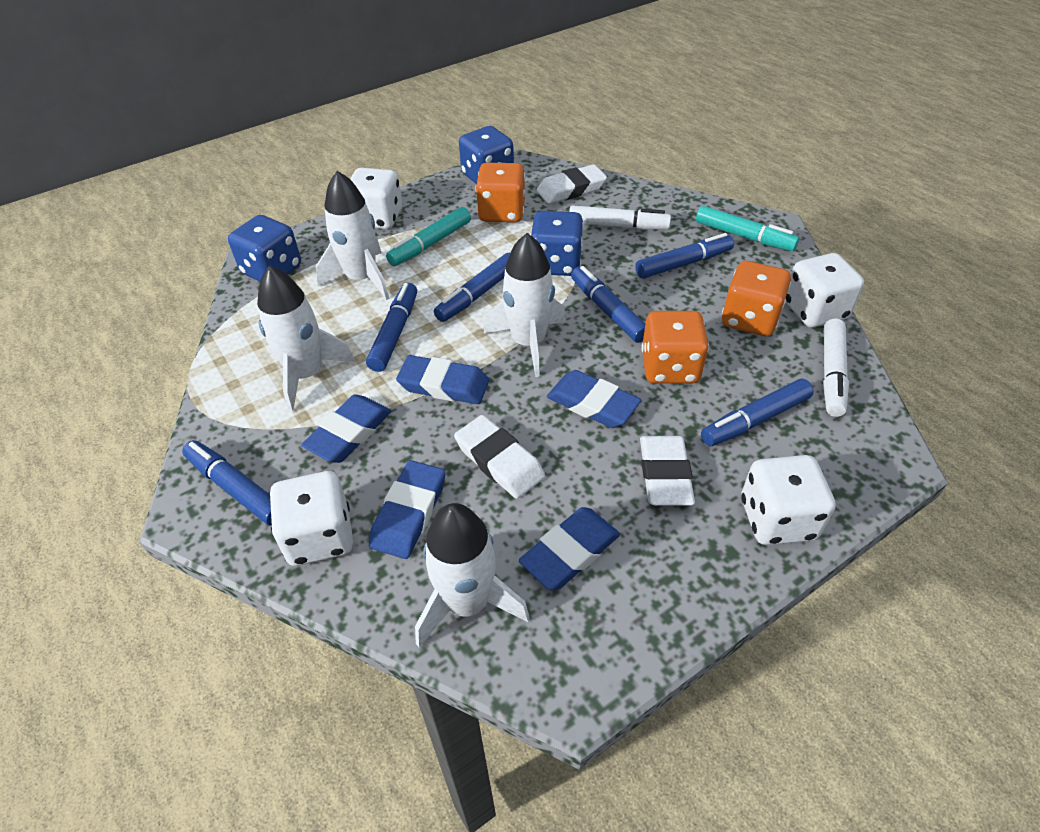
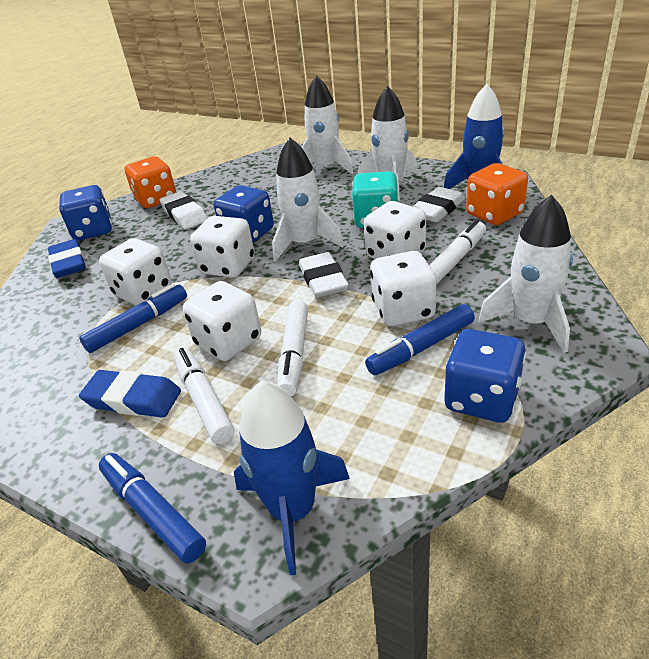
blue eraser: [301,394,391,463] [369,460,445,559] [396,355,489,404] [519,507,620,590] [547,370,641,428] = 5 -> [48,239,86,278] [79,370,181,418] = 2
blue marker: [182,440,272,526] [366,283,417,372] [434,253,510,322] [571,266,645,343] [635,233,734,278] [701,379,814,446] = 6 -> [79,284,187,353] [99,453,206,563] [365,304,475,375] = 3
blue rocket: none = 0 -> [234,380,350,575] [444,84,504,189] = 2
orange dice: [476,163,525,223] [641,311,709,384] [722,261,791,336] = 3 -> [125,156,177,208] [466,163,528,225] = 2
turquoise dice: none = 0 -> [352,171,398,228] = 1
turquoise marker: [386,207,471,266] [696,206,799,251] = 2 -> none = 0
white dice: [269,471,353,566] [350,167,402,229] [741,455,836,545] [786,253,864,328] = 4 -> [99,238,172,306] [183,281,261,361] [190,216,255,278] [364,201,426,259] [370,251,437,326] = 5
white marker: [569,205,671,229] [823,319,849,417] = 2 -> [174,348,235,444] [277,300,308,396] [429,220,486,285] = 3

